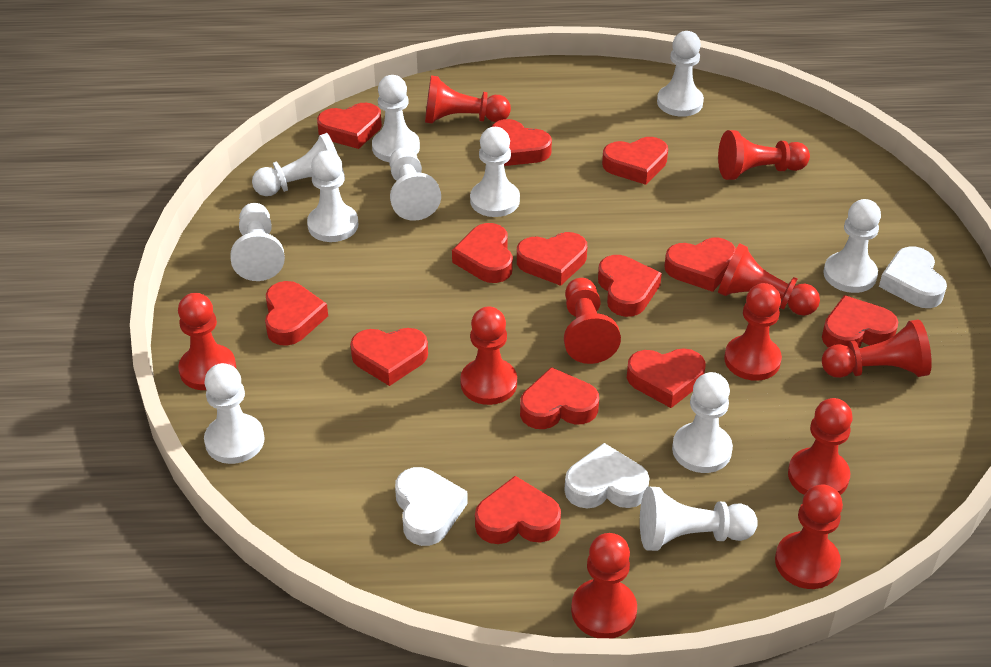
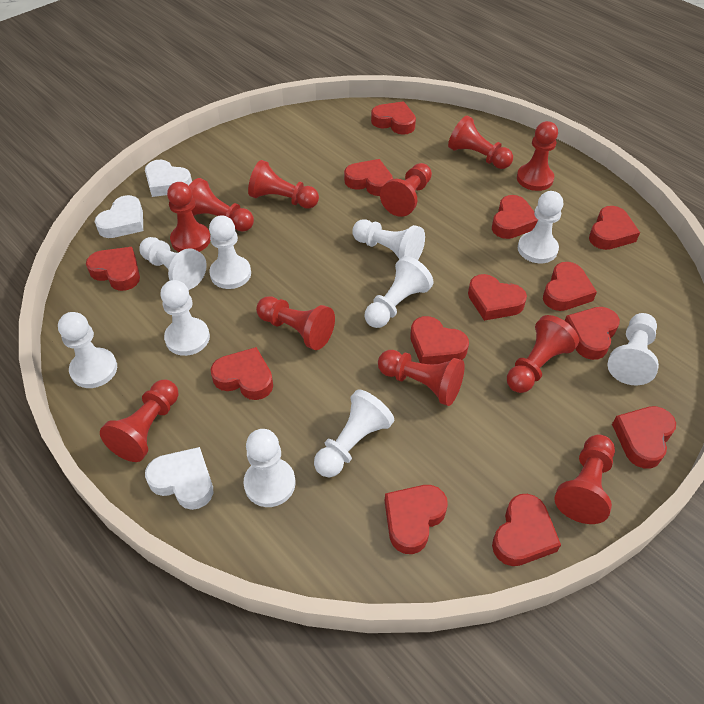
white pawn: [204,363,265,464] [230,203,285,281] [252,133,345,196] [307,151,358,242] [372,75,420,162] [389,148,441,221] [470,127,520,217] [640,487,758,551] [657,31,704,117] [672,372,733,473] [823,199,881,293] = 11 -> [58,312,117,388] [139,237,207,290] [161,280,210,356] [209,215,251,289] [243,429,295,507] [314,389,394,477] [352,219,425,260] [365,256,433,328] [518,191,563,263] [608,313,659,385] = 10

